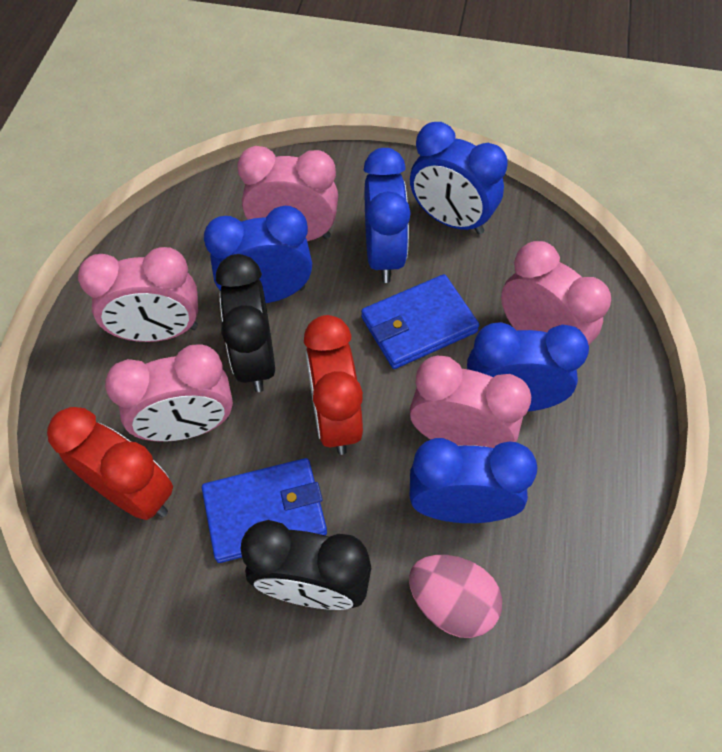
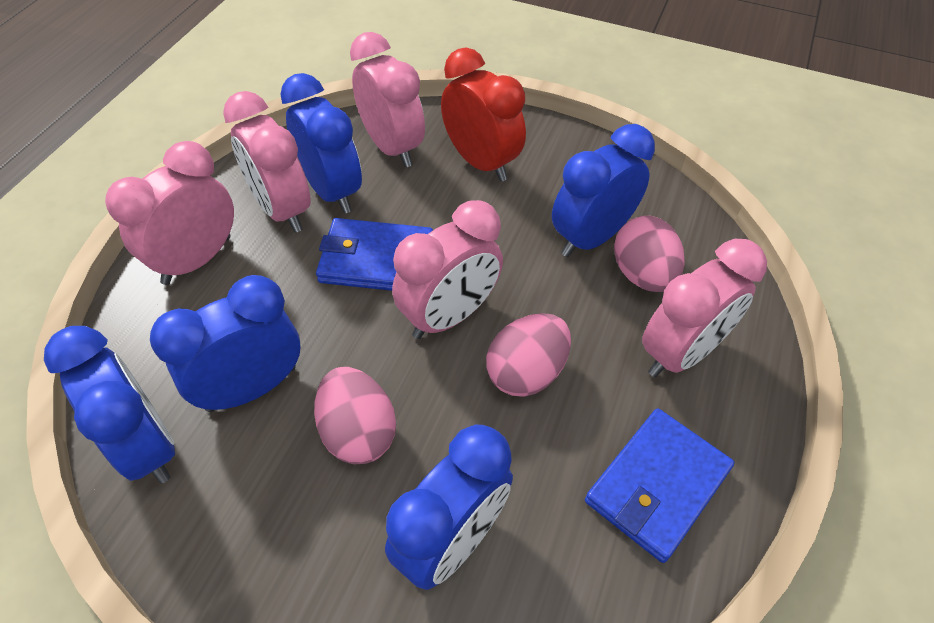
black clock: [216,254,275,392] [241,520,371,610] = 2 -> none = 0
pink egg: [409,555,502,638] = 1 -> [314,367,396,464] [486,313,571,397] [614,216,685,292] = 3
red clock: [47,407,173,520] [304,315,363,455] = 2 -> [441,48,526,182] = 1

